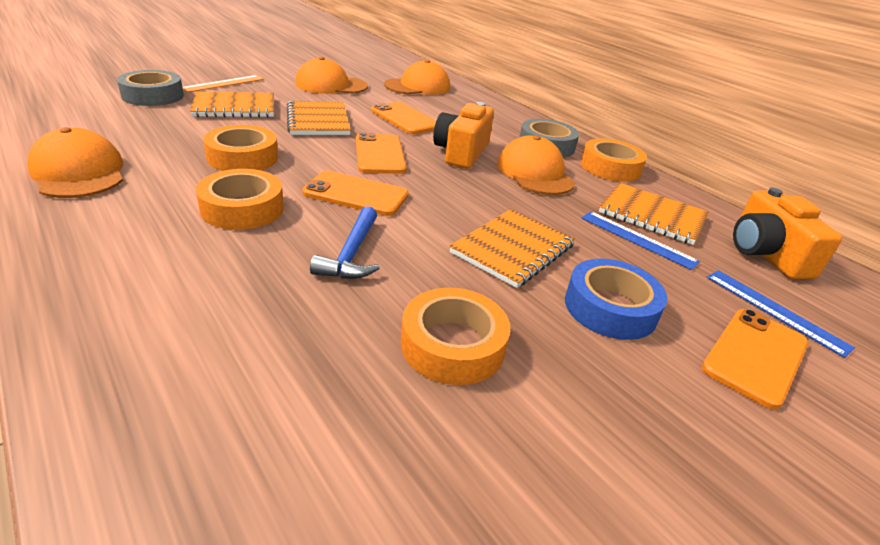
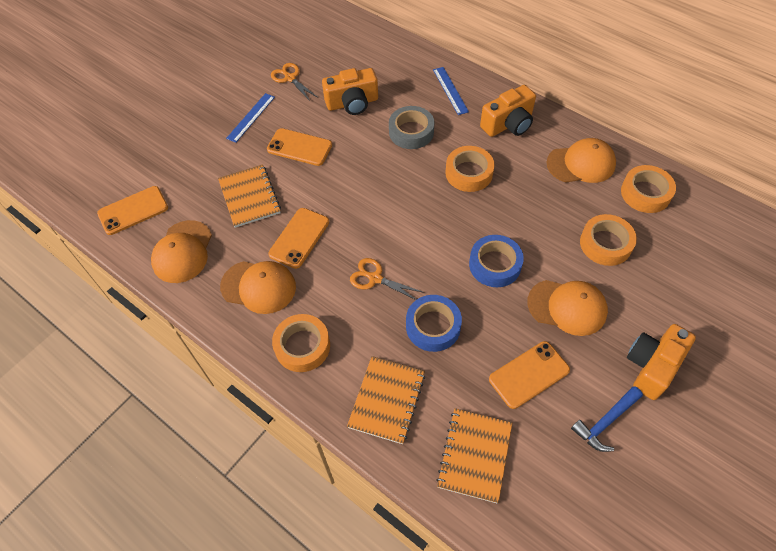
blue tape: [565,259,667,340] = 1 -> [406,295,462,352] [469,235,524,287] = 2
grey tape: [117,70,184,106] [519,119,579,158] = 2 -> [389,106,435,149] = 1
orange camera: [433,102,494,169] [733,188,842,279] = 2 -> [322,68,378,115] [480,85,536,137] [627,324,696,400] = 3
orange notebook: [190,92,274,118] [287,101,351,135] [449,209,575,288] [599,183,709,245] = 4 -> [218,164,281,228] [347,356,425,444] [436,408,512,503] = 3
orange ruler: [182,75,264,92] = 1 -> none = 0
orange scissors: none = 0 -> [271,63,318,101] [350,258,425,300] = 2

